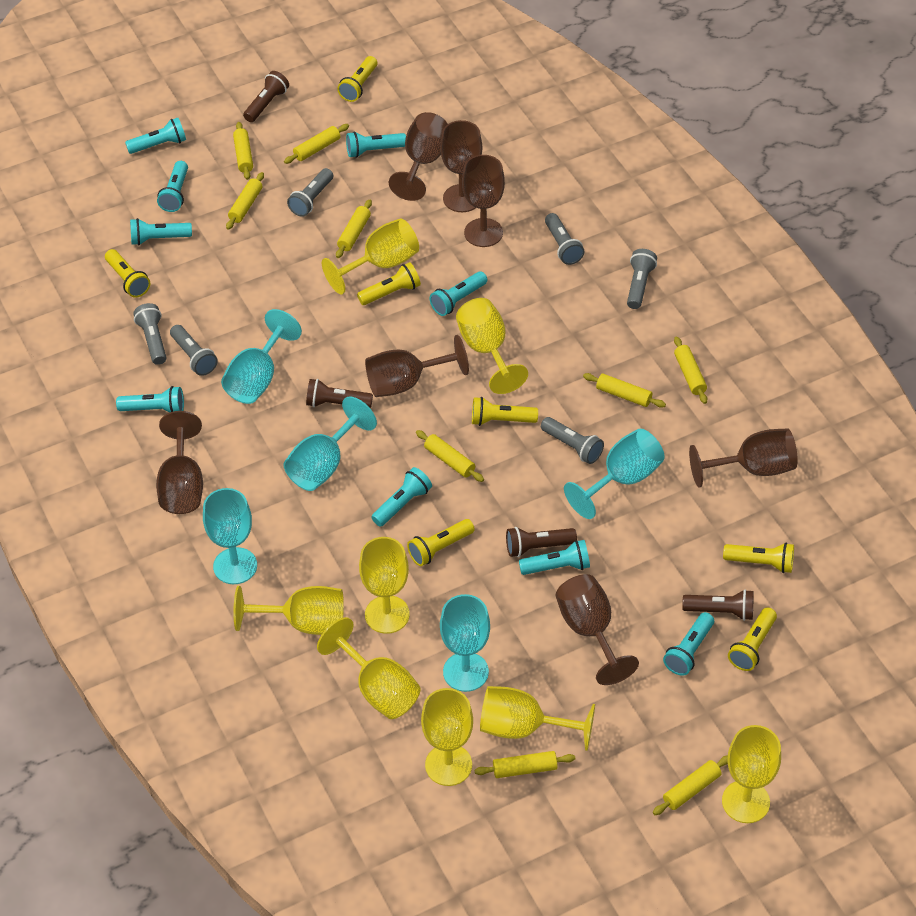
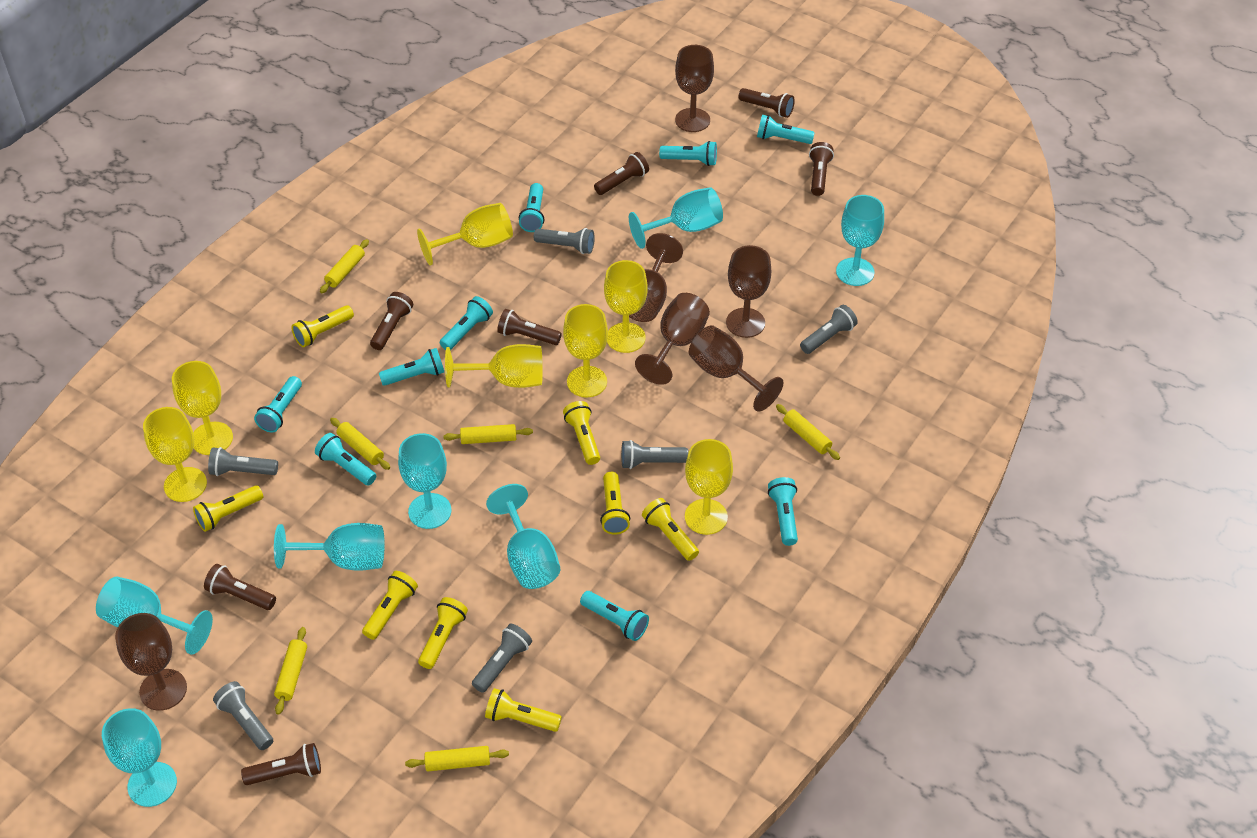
brown flashlight: [243,71,289,122] [306,379,373,408] [506,527,577,557] [682,589,753,621] = 4 -> [204,564,276,610] [241,743,321,785] [370,292,413,350] [497,309,562,345] [594,152,649,195] [738,88,795,118] [809,142,834,196] = 7
brown goblet: [156,411,203,514] [365,335,469,397] [389,112,448,201] [440,120,482,212] [462,155,505,247] [556,574,639,685] [689,428,798,487] = 7 -> [115,613,187,711] [629,233,683,322] [635,293,710,385] [675,45,714,132] [689,325,784,412] [726,245,771,338] = 6
turquoise goblet: [203,488,257,584] [221,309,302,404] [283,396,377,491] [440,594,490,692] [564,429,665,519] = 5 -> [96,577,213,655] [102,708,177,807] [274,523,385,571] [398,433,451,529] [486,484,560,589] [629,187,723,249] [836,195,884,286] = 7
yellow flashlight: [105,249,151,298] [337,56,378,102] [357,262,421,305] [407,519,475,566] [472,397,538,426] [723,543,794,573] [728,608,777,671] = 7 -> [193,485,263,532] [292,305,354,347] [362,571,418,640] [418,597,468,669] [485,688,562,732] [563,401,600,465] [600,472,630,534] [642,498,699,561] = 8
yellow goblet: [233,586,344,635] [317,617,420,719] [322,218,419,295] [359,537,410,634] [421,688,473,786] [456,298,528,394] [480,686,595,751] [722,725,781,823] = 8 -> [143,407,207,502] [172,361,233,455] [417,203,513,266] [445,344,543,388] [563,304,608,398] [604,260,648,353] [685,439,733,535] = 7
yellow rolling pin: [226,172,264,230] [233,122,253,180] [284,124,349,164] [336,199,372,258] [416,430,484,482] [475,751,575,778] [583,373,666,408] [653,755,728,815] [674,337,707,404] = 9 -> [274,627,307,715] [320,239,369,293] [330,418,390,470] [405,746,509,771] [443,424,533,444] [776,404,840,460] = 6

